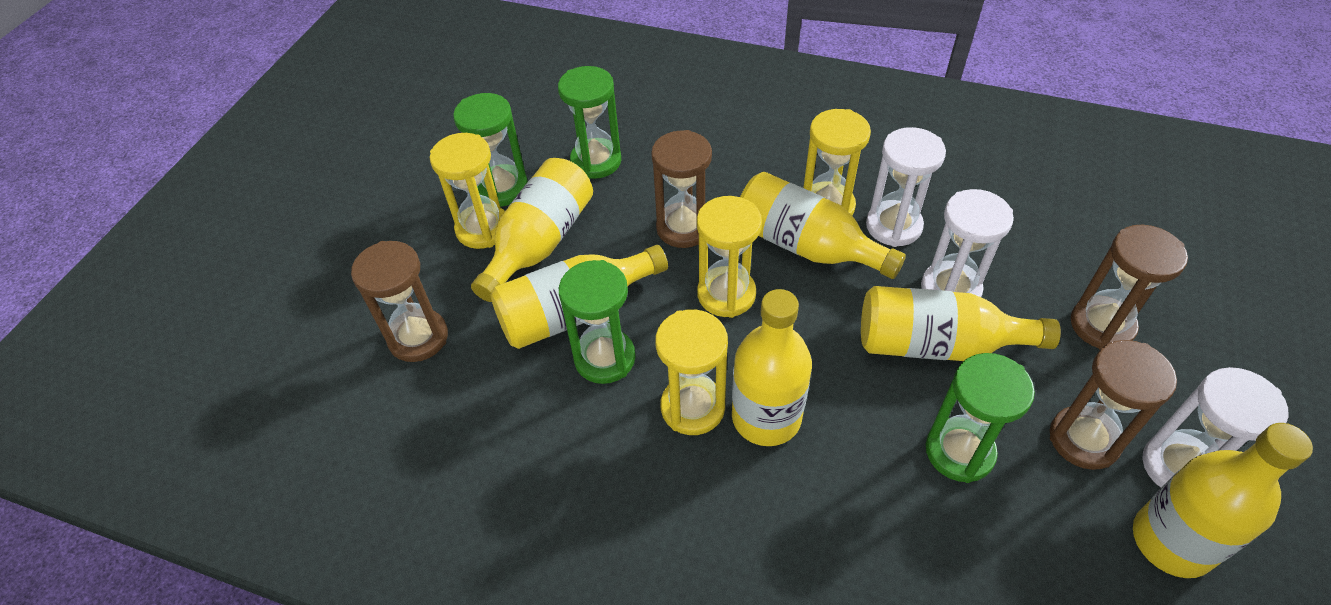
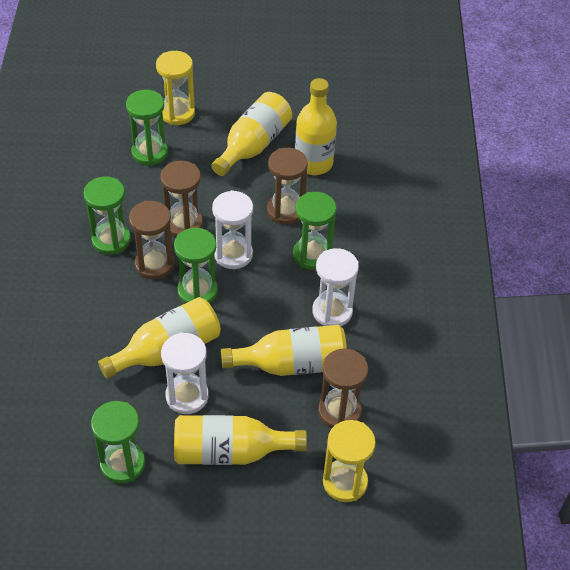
green hourglass: [453,93,528,207] [558,66,621,179] [559,260,635,384] [926,353,1035,483] = 4 -> [84,177,131,255] [91,401,145,484] [126,90,168,166] [174,228,218,303] [293,192,336,270] = 5
yellow bottle: [471,158,593,302] [491,245,668,349] [732,289,812,446] [740,172,906,279] [861,286,1061,361] [1133,423,1313,578] = 6 -> [98,297,221,379] [174,415,307,465] [211,92,292,176] [221,325,347,376] [295,78,337,175] = 5
yellow hourglass: [430,133,505,249] [655,309,728,435] [697,196,762,318] [803,109,871,215] = 4 -> [156,51,195,125] [323,420,376,502] = 2

